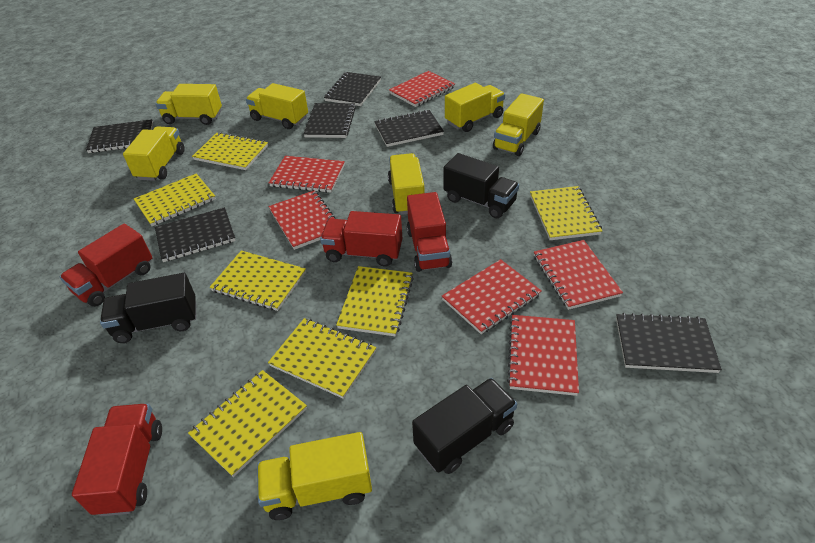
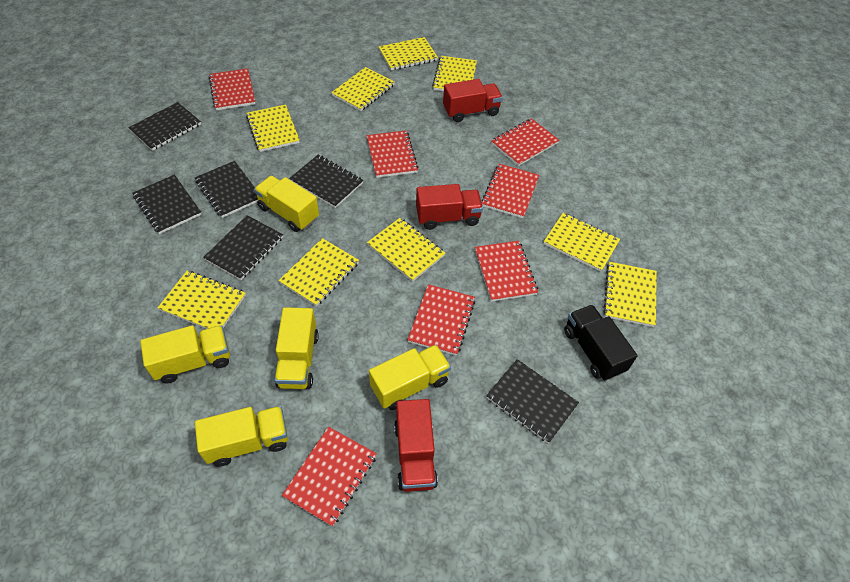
black truck: [100,273,196,343] [412,378,517,474] [444,153,519,218] = 3 -> [564,305,638,381] = 1
red notebook: [269,156,345,193] [269,190,336,250] [389,71,455,107] [442,259,542,334] [507,315,579,396] [534,240,623,310] = 6 -> [209,68,255,110] [282,427,377,527] [366,131,419,178] [408,284,475,356] [475,241,538,302] [481,164,539,218] [491,118,559,166] = 7
red truck: [60,224,152,307] [72,404,162,516] [320,211,402,267] [407,192,452,272] = 4 -> [394,399,438,492] [416,184,483,230] [443,79,503,122] = 3
yellow notebook: [134,173,216,226] [188,370,307,477] [192,132,268,170] [210,250,306,311] [268,318,376,399] [336,266,414,336] [530,186,602,240] = 7 -> [158,271,246,329] [246,105,300,152] [279,238,359,306] [331,67,395,111] [367,218,445,282] [378,37,438,70] [432,56,477,91] [544,213,620,272] [604,262,657,327] = 9
yellow truck: [123,126,185,181] [156,84,222,125] [246,83,308,129] [257,432,372,520] [388,153,425,215] [445,83,505,132] [493,93,544,156] = 7 -> [140,325,230,383] [195,406,288,467] [254,176,319,232] [275,307,319,389] [369,345,451,410] = 5

